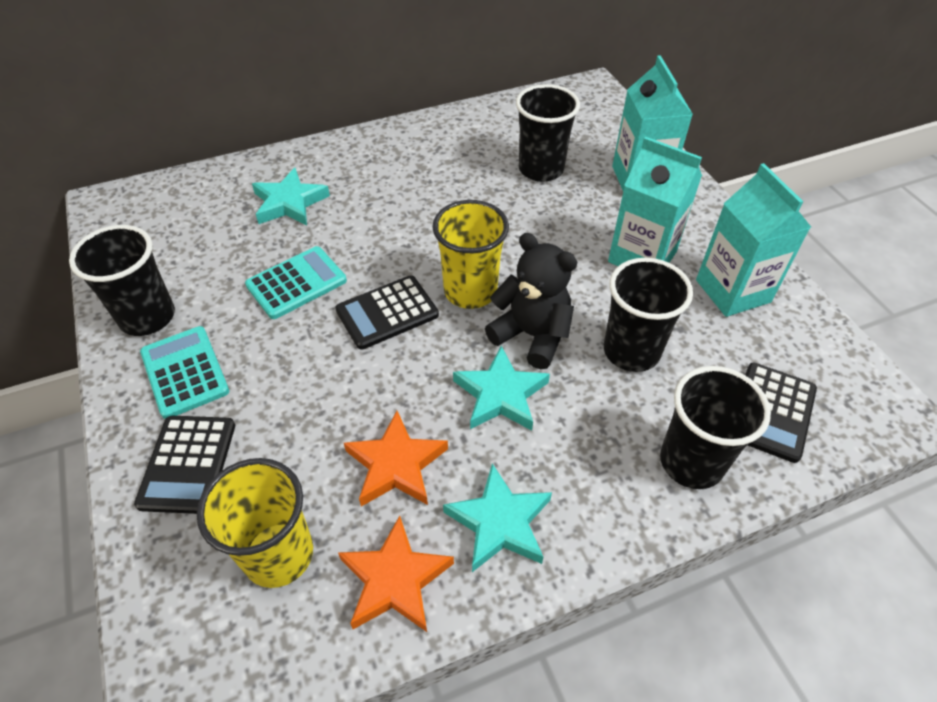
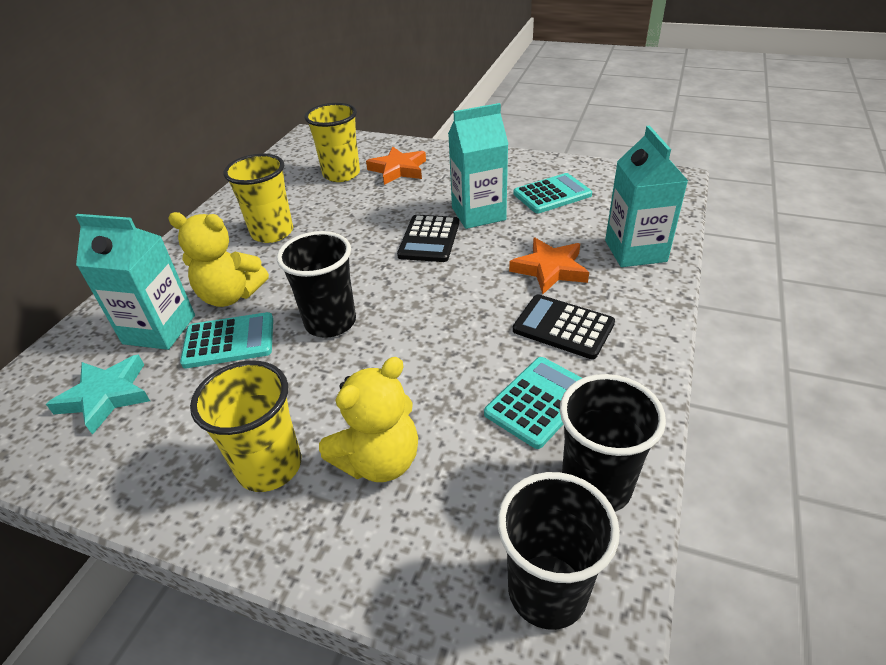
black calculator: [134,416,235,514] [335,276,439,350] [745,363,817,463] = 3 -> [397,215,459,262] [513,294,615,359] = 2
black cup: [69,225,175,336] [516,84,580,182] [604,258,693,372] [660,366,771,489] = 4 -> [277,231,356,338] [497,472,620,630] [560,374,666,512] = 3
black teddy bear: [485,233,577,369] = 1 -> none = 0
turquoise calculator: [140,326,229,419] [245,246,347,319] = 2 -> [180,312,273,368] [484,357,582,449] [513,173,592,214] = 3
turquoise star: [252,168,330,226] [443,464,552,572] [453,346,550,431] = 3 -> [46,354,150,435] = 1
yellow cup: [197,458,313,588] [432,200,509,309] = 2 -> [190,361,301,492] [223,154,293,243] [305,103,360,182] = 3
yellow teddy bear: none = 0 -> [168,212,269,307] [319,357,418,482] = 2

